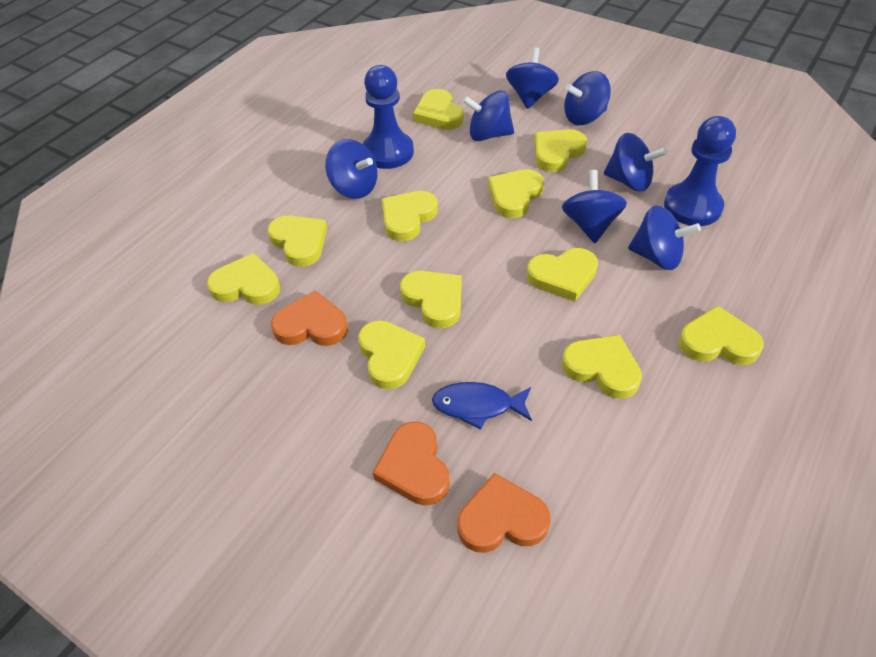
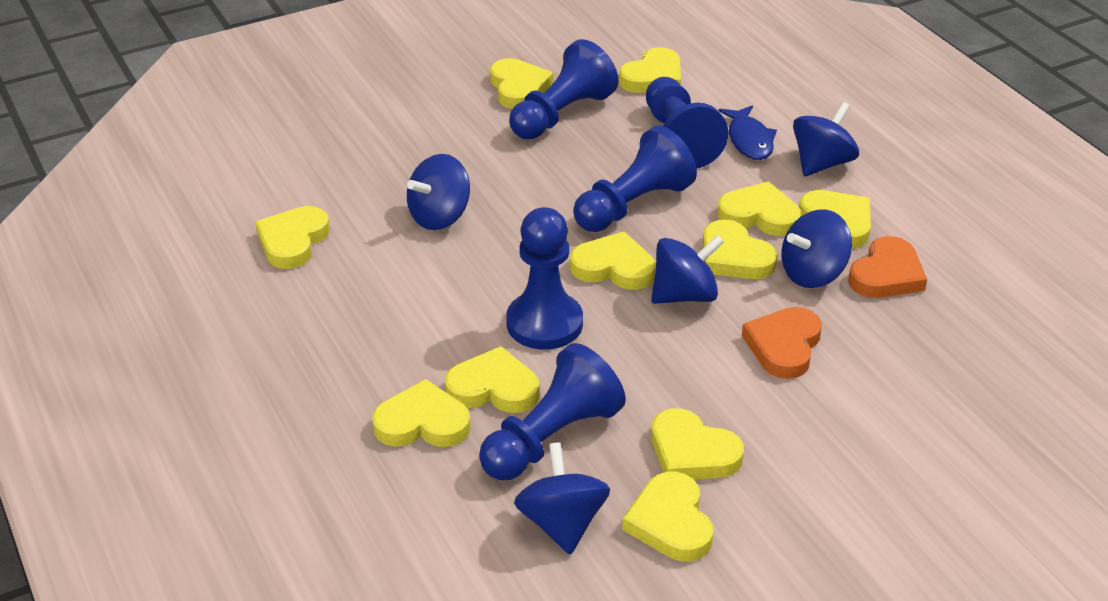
blue pawn: [363,65,414,169] [664,116,736,226] = 2 -> [479,343,626,480] [506,207,583,350] [509,39,619,139] [573,126,697,232] [646,77,728,168] = 5
blue spinning top: [325,139,378,199] [463,90,514,141] [506,47,559,109] [562,170,627,243] [564,71,611,125] [604,133,667,192] [628,205,701,270] = 7 -> [407,154,470,230] [514,442,610,555] [651,235,724,304] [782,209,852,288] [793,102,859,176] = 5
orange heart: [271,291,348,346] [373,421,450,506] [457,473,550,553] = 3 -> [742,307,822,379] [848,236,927,298] = 2

